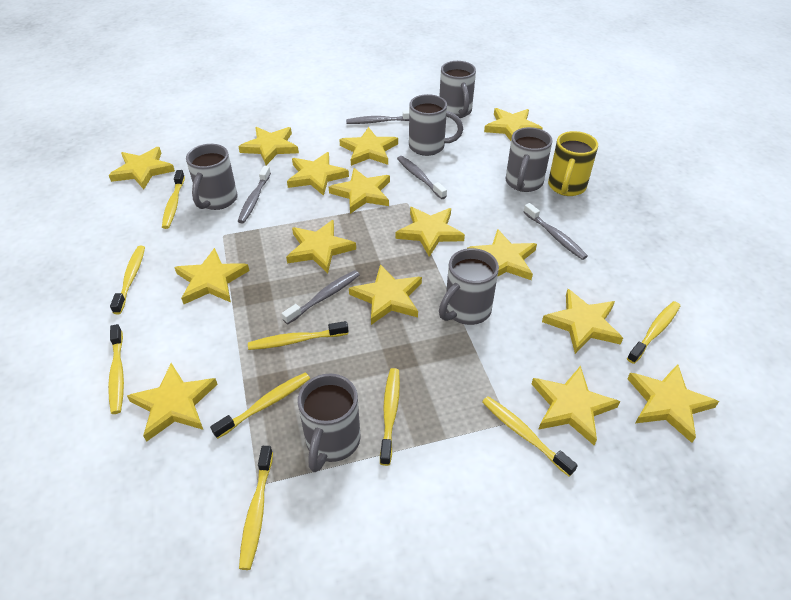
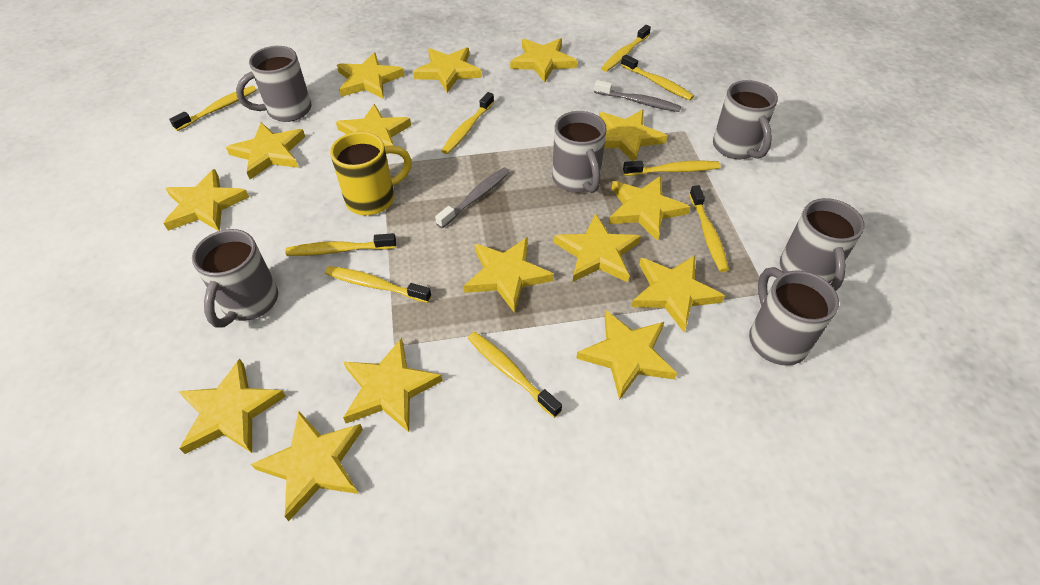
grey toothbrush: [238,166,271,223] [282,270,360,324] [346,110,409,124] [397,156,447,199] [524,203,588,260] = 5 -> [435,168,510,228] [594,80,681,112] = 2

